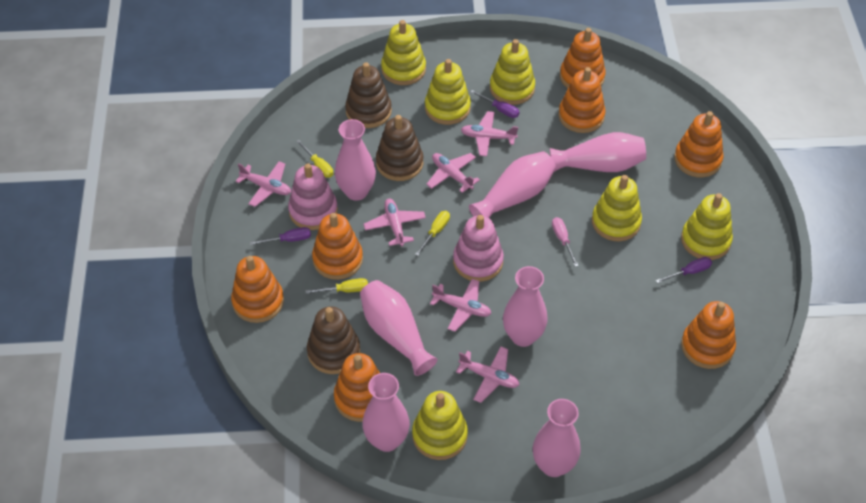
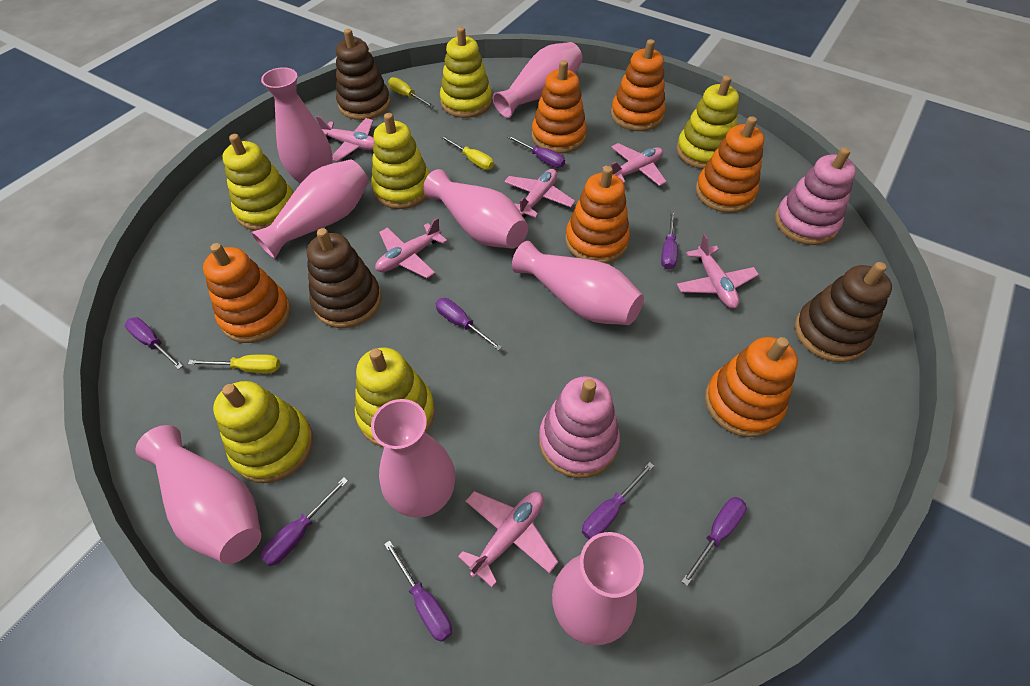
orange stacking toy: [231,256,284,323] [312,213,363,280] [334,353,380,422] [558,67,606,133] [560,28,606,88] [674,111,724,177] [681,301,736,369] = 7 -> [203,243,291,343] [532,60,587,154] [565,166,630,264] [611,39,665,131] [696,116,764,213] [705,337,798,437] = 6
pink screwdriver: [552,217,578,267] = 1 -> none = 0
pink vase: [335,119,376,201] [360,280,438,376] [362,373,410,452] [469,151,556,218] [503,266,548,347] [533,399,581,477] [550,132,646,172] = 7 -> [135,425,261,564] [251,159,369,259] [261,67,333,184] [371,399,455,518] [423,169,528,249] [493,42,582,118] [512,241,644,325] [552,532,644,645] = 8
purple screwdriver: [250,227,311,245] [470,90,520,118] [656,257,712,283] = 3 -> [125,317,183,370] [260,477,348,566] [384,540,452,642] [436,298,502,351] [507,135,565,168] [582,462,654,540] [661,211,678,270] [681,497,747,586] = 8

